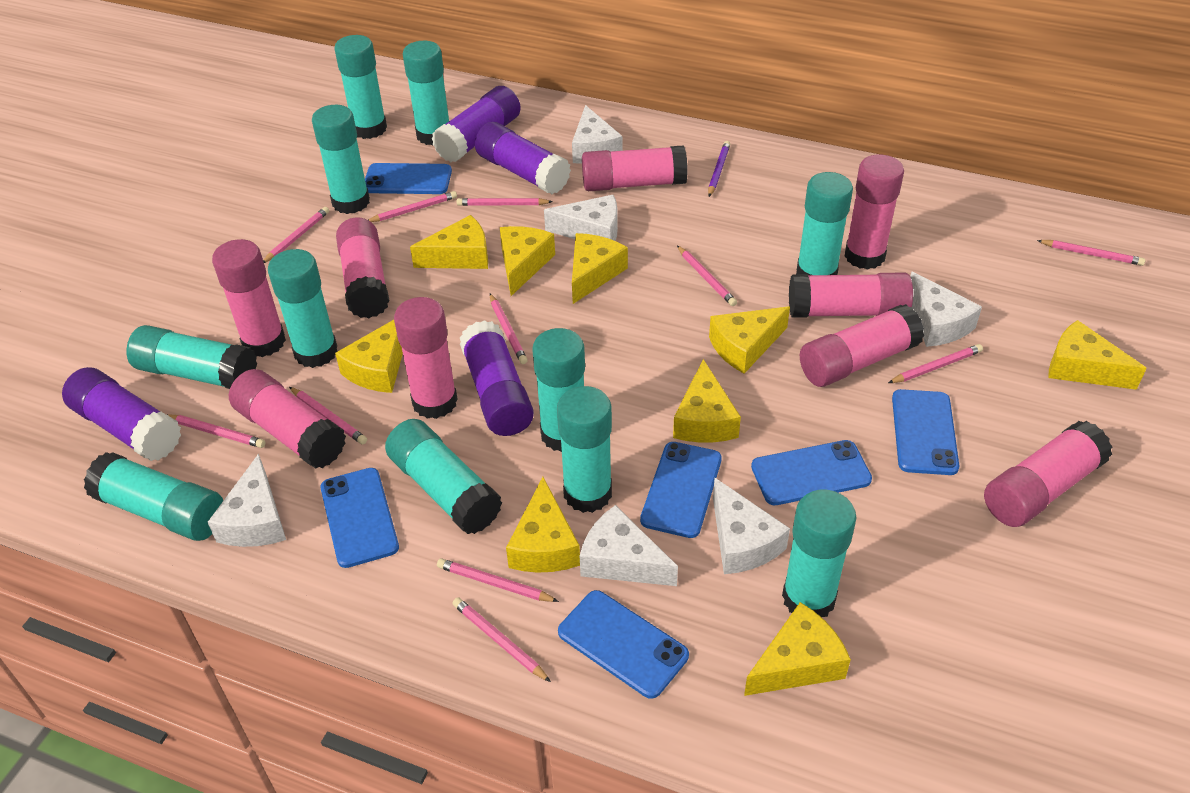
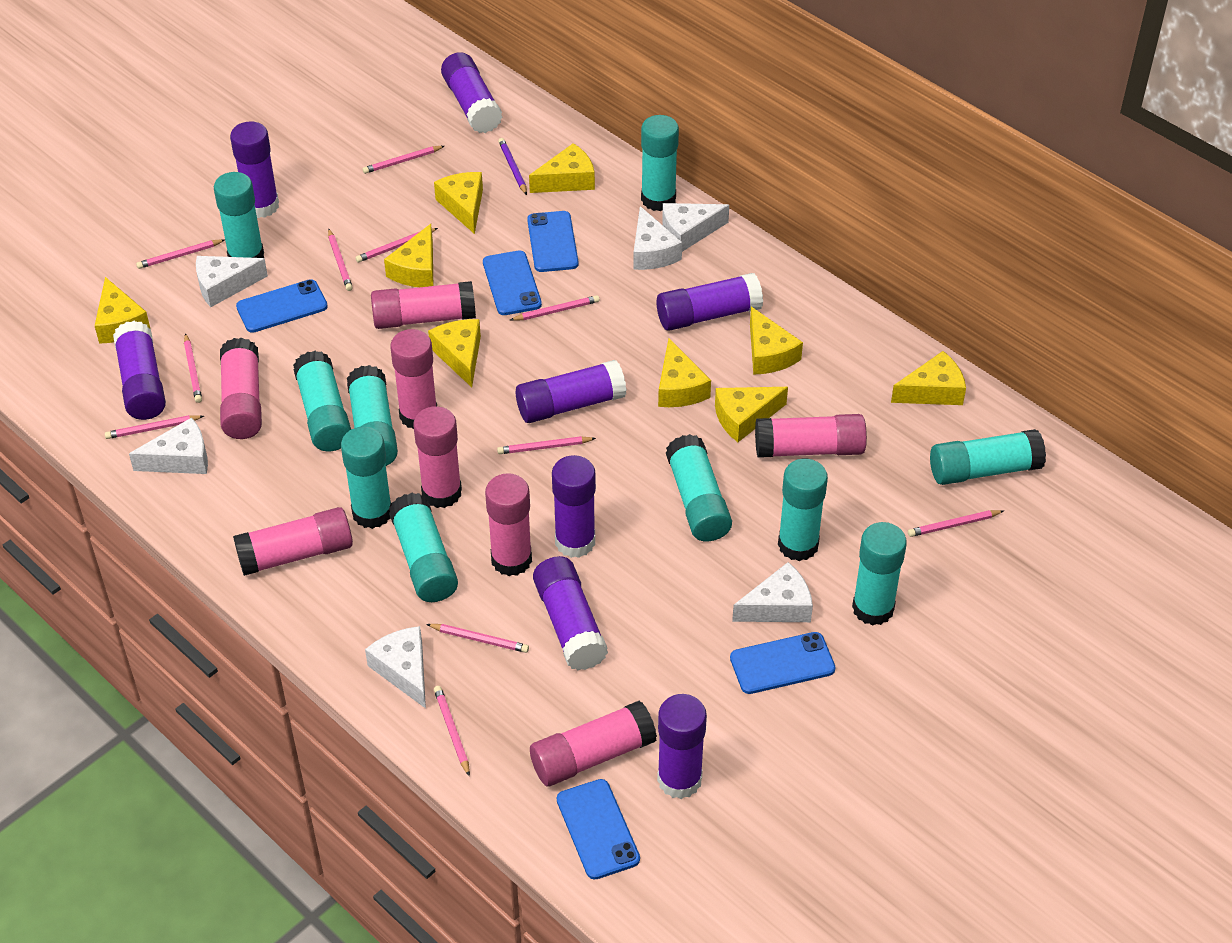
blue phone: [320,468,399,568] [365,163,452,194] [558,590,689,699] [640,442,722,538] [751,440,872,505] [892,389,959,475] = 6 -> [236,279,328,333] [483,250,542,315] [527,211,579,272] [557,779,640,880] [730,632,836,694] = 5
pink glue stick: [212,239,286,357] [229,369,346,469] [336,218,389,318] [394,297,458,419] [582,145,688,191] [789,272,913,318] [800,304,924,387] [845,154,904,270] [984,421,1112,527] = 9 -> [220,338,262,439] [233,507,353,576] [371,281,476,329] [390,329,437,429] [414,406,462,508] [485,473,532,576] [530,701,657,786] [755,414,867,458] = 8
purple glue stick: [62,367,181,461] [432,86,521,162] [460,320,534,436] [475,122,571,194] = 4 -> [113,321,166,420] [230,121,279,218] [441,52,503,133] [516,360,627,423] [533,556,608,670] [552,455,596,558] [657,273,763,331] [657,694,707,799] = 8
turquoise glue stick: [84,452,223,541] [127,325,257,389] [268,249,338,368] [312,105,370,214] [334,35,387,139] [385,419,502,534] [403,41,449,146] [532,328,585,452] [557,386,612,513] [782,490,856,617] [796,172,853,275] = 11 -> [214,172,264,258] [293,351,351,452] [341,426,392,529] [347,365,398,466] [389,493,458,602] [641,115,679,211] [666,434,732,542] [778,459,828,561] [852,522,907,626] [930,429,1046,485] = 10

